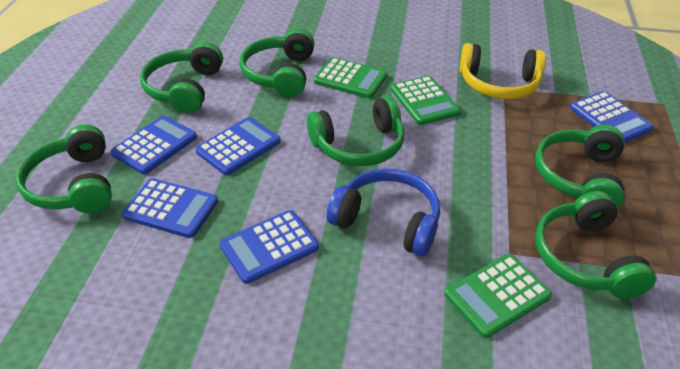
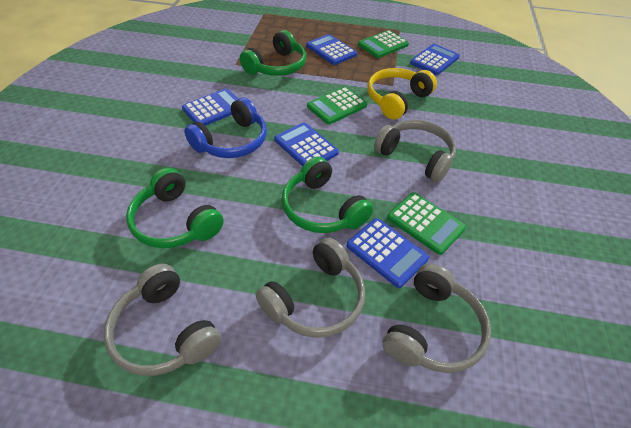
green headphones: [16,124,112,213] [140,42,223,113] [239,29,314,97] [307,97,404,166] [535,124,624,208] [535,191,656,299] = 6 -> [126,168,224,248] [240,30,306,76] [282,156,373,233] = 3
grey headphones: none = 0 -> [104,264,221,376] [256,238,365,338] [374,120,456,182] [383,263,492,373] = 4

